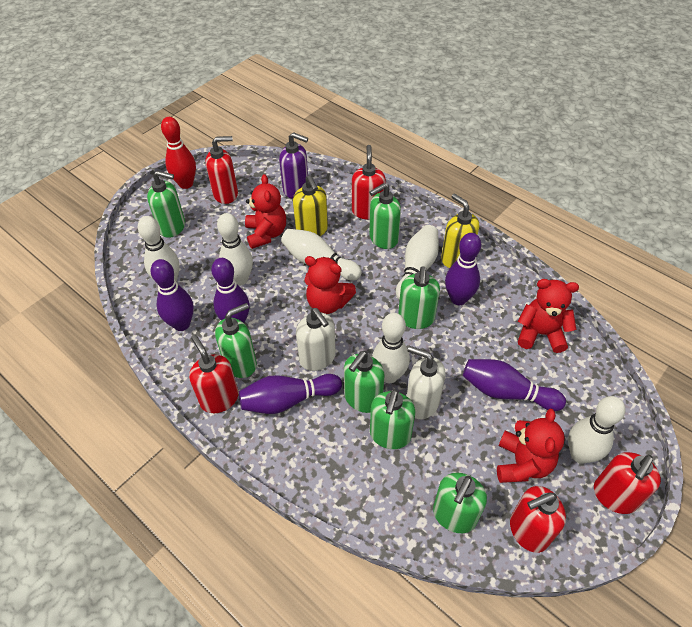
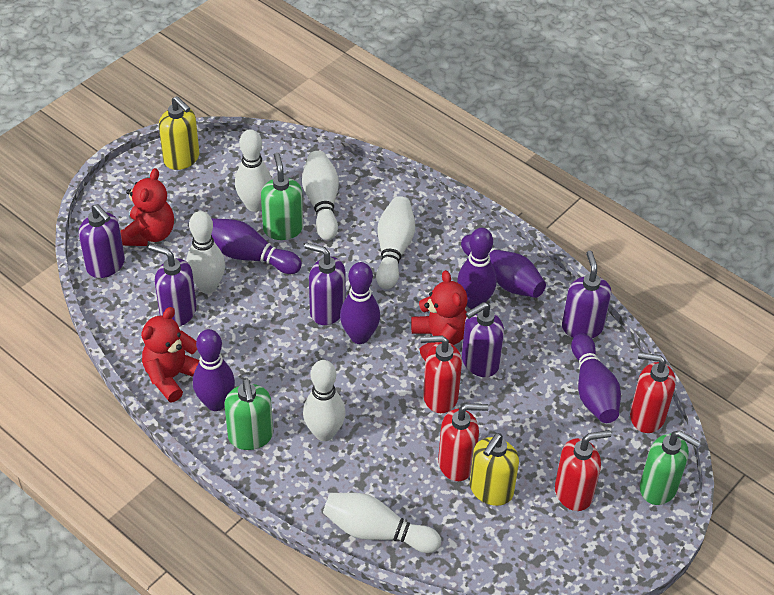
green soap dispenser: [147,171,185,238] [215,303,257,378] [344,351,385,413] [369,183,401,249] [370,389,415,449] [398,266,440,329] [433,473,487,533] = 7 -> [225,378,273,450] [261,153,303,240] [640,430,701,505] = 3
purple bowling pin: [151,259,194,331] [211,258,249,323] [239,374,342,414] [445,233,481,305] [463,359,566,411] = 5 -> [193,329,235,411] [211,218,302,274] [340,262,380,344] [457,228,497,309] [461,234,546,298] [571,333,621,423] = 6
purple soap dispenser: [279,132,308,198] = 1 -> [79,204,125,278] [148,244,197,327] [304,243,346,325] [462,302,504,377] [562,251,611,338] = 5
red bowling pin: [161,117,196,189] = 1 -> none = 0
red soap dispenser: [189,335,239,413] [206,136,238,204] [352,145,386,220] [510,486,566,553] [594,452,661,514] = 5 -> [421,335,462,413] [438,404,488,481] [555,430,611,511] [630,352,676,433] = 4
red teddy bear: [245,174,286,249] [304,256,356,314] [497,408,565,483] [518,279,579,353] = 4 -> [120,168,174,246] [141,307,199,402] [411,270,468,360] = 3
white soap dispenser: [296,308,336,371] [407,346,446,419] = 2 -> none = 0

